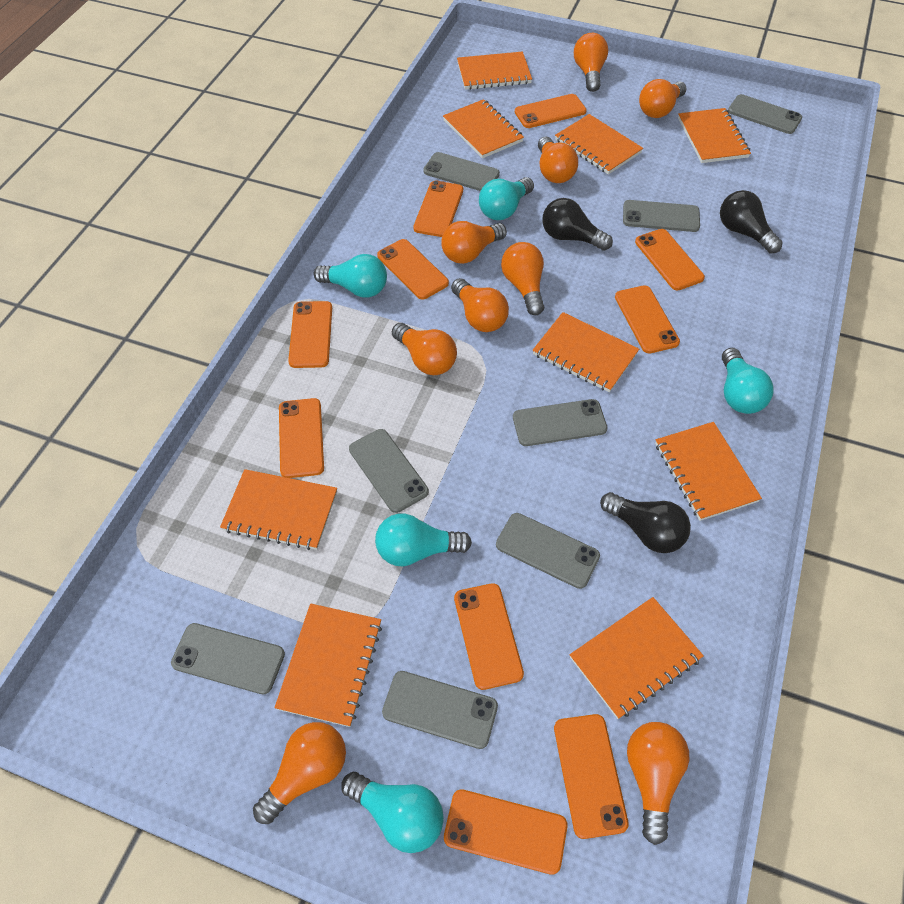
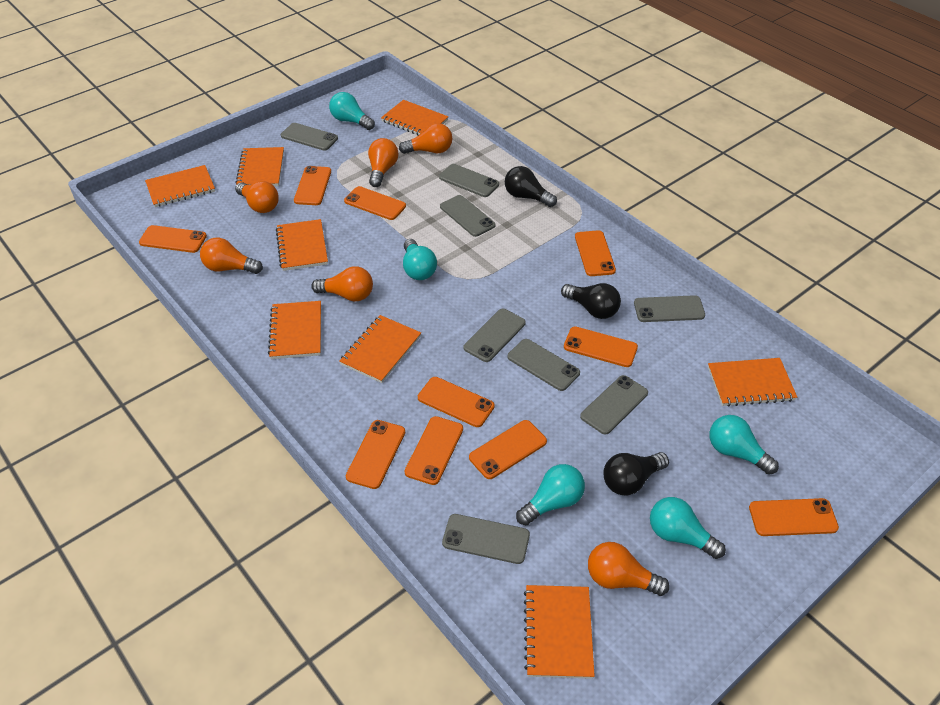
orange light bulb: [253,722,346,824] [392,323,457,375] [441,221,507,264] [451,278,509,332] [501,242,544,316] [538,137,578,183] [574,33,608,92] [627,722,689,845] [639,79,687,118] = 9 -> [200,238,263,274] [235,181,279,213] [311,266,373,301] [368,138,398,187] [399,123,453,154] [588,542,670,596] = 6
orange notebook: [220,469,337,550] [274,603,382,727] [443,99,524,159] [457,51,532,90] [532,312,639,392] [555,114,643,174] [570,597,704,719] [655,422,762,521] [678,108,751,163] = 9 -> [145,165,215,207] [235,147,284,186] [268,301,321,359] [276,219,328,271] [339,315,421,383] [381,100,449,136] [524,585,595,679] [708,358,797,407] = 8

